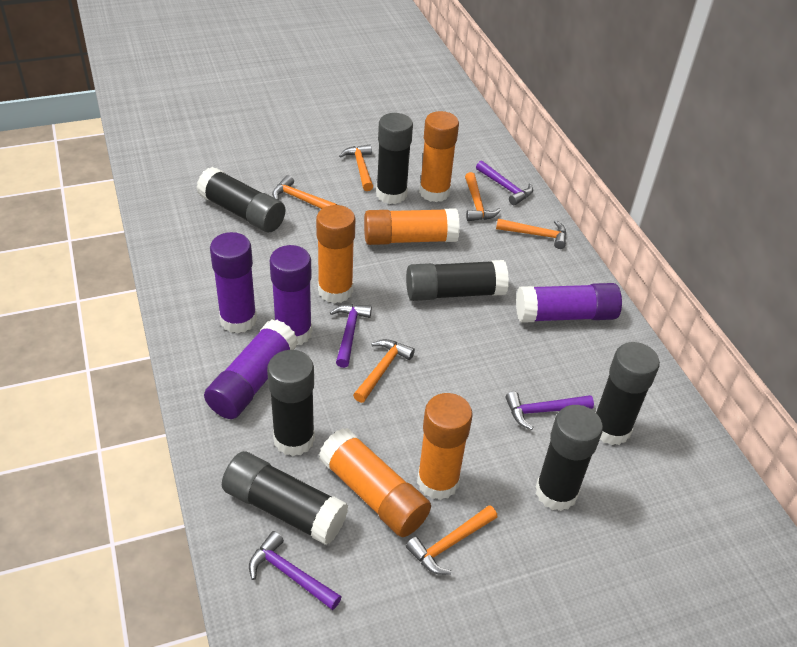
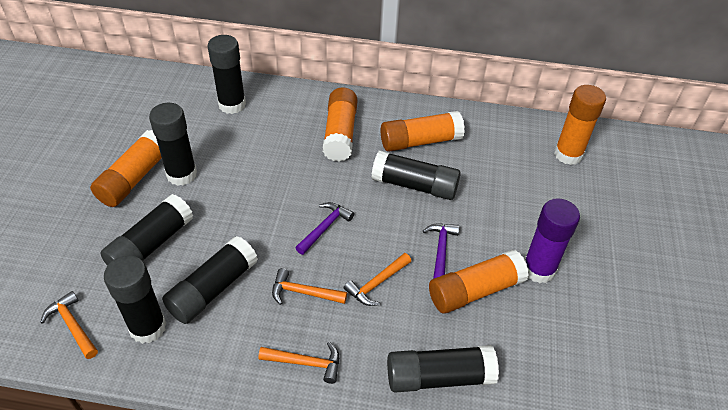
orange hammer: [272,175,337,209] [339,144,373,191] [353,339,415,403] [406,505,497,575] [465,172,501,221] [496,219,566,249] = 6 -> [40,291,98,359] [258,342,339,384] [272,268,347,305] [344,253,411,306] = 4
purple glue stick: [204,319,298,419] [210,232,257,334] [270,245,312,346] [516,283,622,323] = 4 -> [524,198,580,283] = 1
purple hammer: [249,531,341,610] [330,304,372,368] [476,161,533,205] [505,392,594,430] = 4 -> [295,202,354,255] [423,223,459,279] = 2

